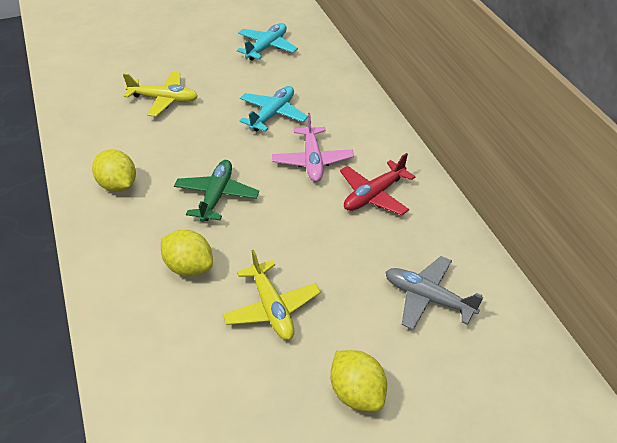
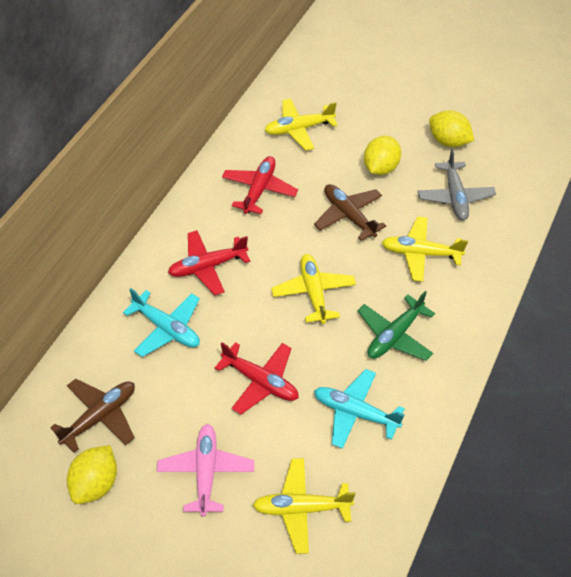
brown plane: none = 0 -> [50,379,135,453] [314,184,386,241] = 2
red plane: [340,153,415,216] = 1 -> [168,230,250,295] [215,342,299,414] [222,156,298,214] = 3
yellow plane: [123,72,198,117] [222,250,321,340] = 2 -> [253,458,356,554] [265,99,338,151] [271,254,356,324] [382,217,468,282] = 4

